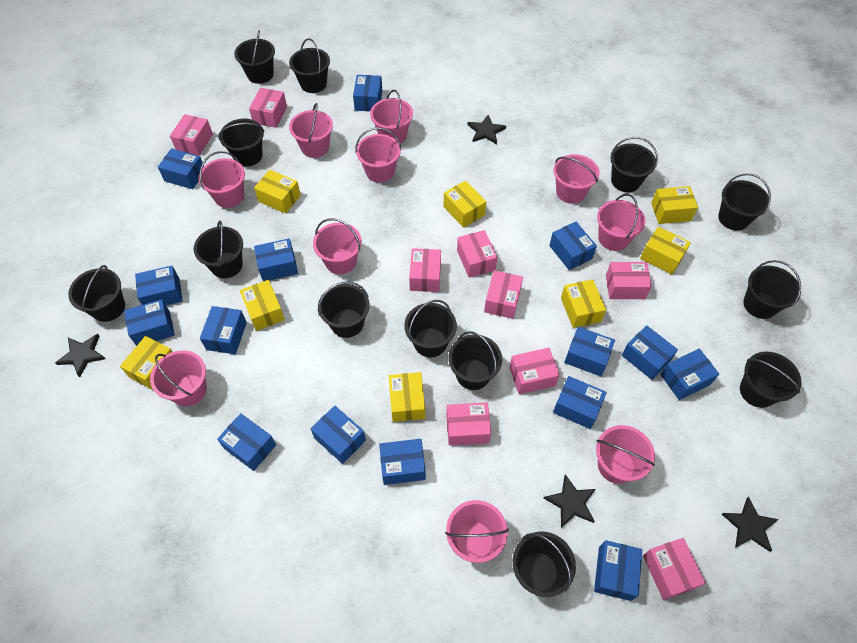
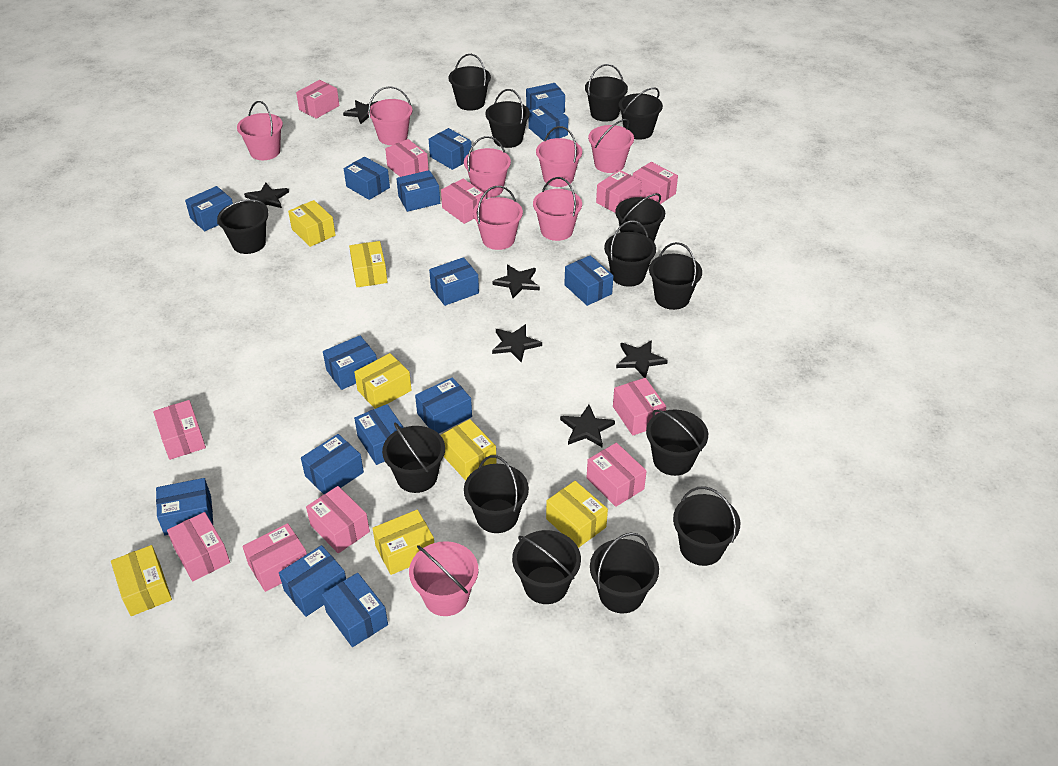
black bucket: [68,265,125,322] [194,220,243,279] [218,119,264,167] [234,30,275,84] [289,38,330,93] [318,282,370,338] [404,300,457,357] [448,331,502,390] [513,531,576,597] [610,137,658,192] [718,173,771,231] [740,352,801,408] [744,260,801,319] = 13 -> [217,199,268,254] [382,423,445,493] [448,54,491,111] [464,455,529,533] [485,89,530,148] [512,530,581,604] [585,64,628,122] [590,533,659,613] [604,221,656,287] [615,193,665,242] [619,88,663,139] [646,409,708,476] [649,242,702,310] [673,486,740,566] = 14
black star: [55,334,106,377] [467,115,506,144] [544,474,596,528] [722,497,779,552] = 4 -> [244,183,289,208] [343,100,378,124] [492,265,540,298] [492,324,542,362] [560,405,615,447] [616,340,668,378] = 6
pink box: [170,114,213,156] [249,88,287,128] [409,248,441,292] [446,403,491,446] [457,230,497,278] [484,270,523,319] [510,348,560,394] [606,262,652,299] [643,538,706,600] = 9 -> [153,400,206,460] [167,512,230,581] [242,523,307,592] [296,80,340,119] [306,486,370,553] [385,139,429,177] [441,179,486,224] [587,443,647,507] [596,170,642,213] [613,378,666,436] [633,162,678,204] = 11
pink bucket: [150,350,207,407] [198,151,245,208] [289,103,333,158] [313,218,362,274] [355,127,401,183] [370,90,413,143] [445,500,509,563] [554,154,599,204] [596,425,655,484] [597,194,646,251] = 10 -> [237,101,283,160] [368,86,413,145] [409,541,478,616] [464,136,511,198] [473,186,523,250] [533,177,582,241] [536,126,582,187] [588,119,634,173] = 8
yellow box: [120,336,172,390] [240,280,285,331] [254,170,301,214] [389,372,425,422] [443,181,487,228] [561,279,606,328] [640,226,691,274] [651,186,698,224] = 8 -> [111,545,172,616] [288,200,336,247] [349,241,387,287] [354,353,412,409] [372,510,434,575] [440,419,497,481] [546,481,608,548] = 7

